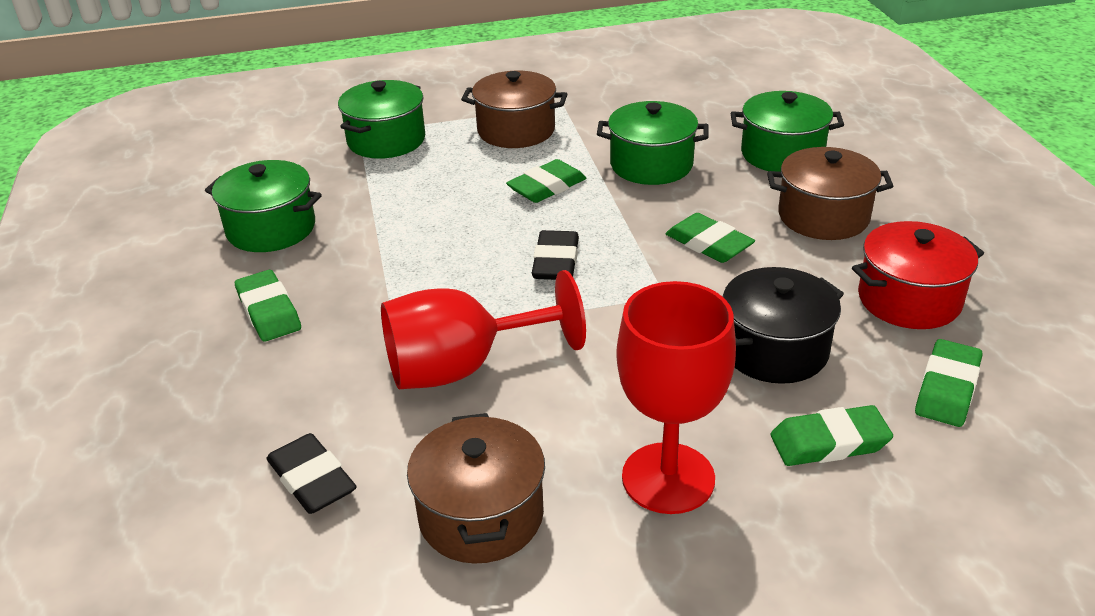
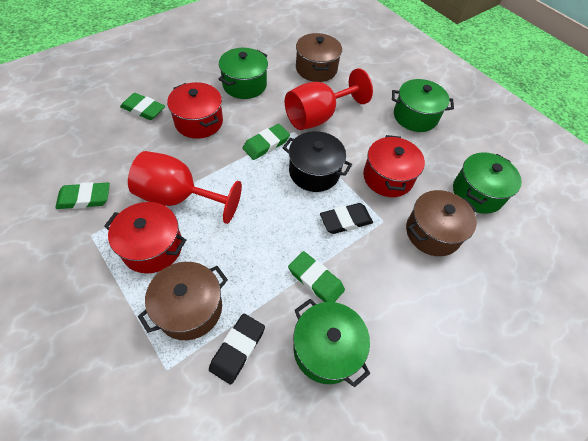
green eraser: [235,270,301,342] [506,159,586,203] [666,213,755,263] [771,405,893,466] [915,339,982,427] = 5 -> [55,182,110,209] [120,93,165,120] [243,124,290,160] [288,251,345,302] = 4
red pot: [852,221,984,329] = 1 -> [104,202,186,273] [167,82,223,139] [363,135,425,197] = 3

